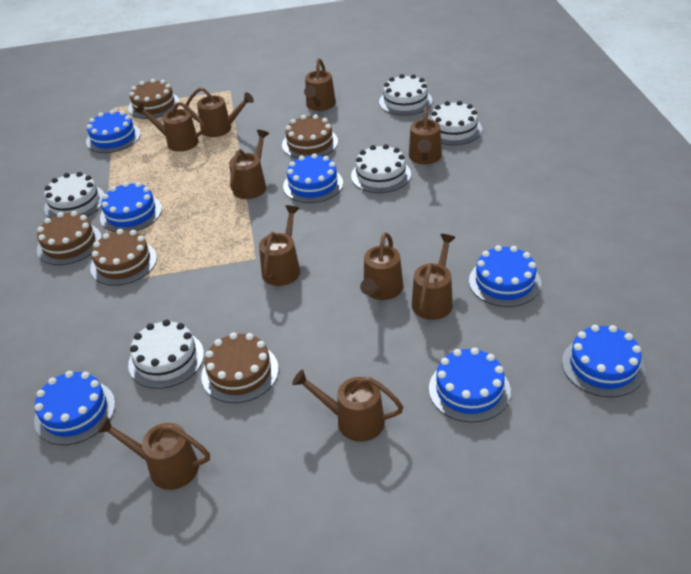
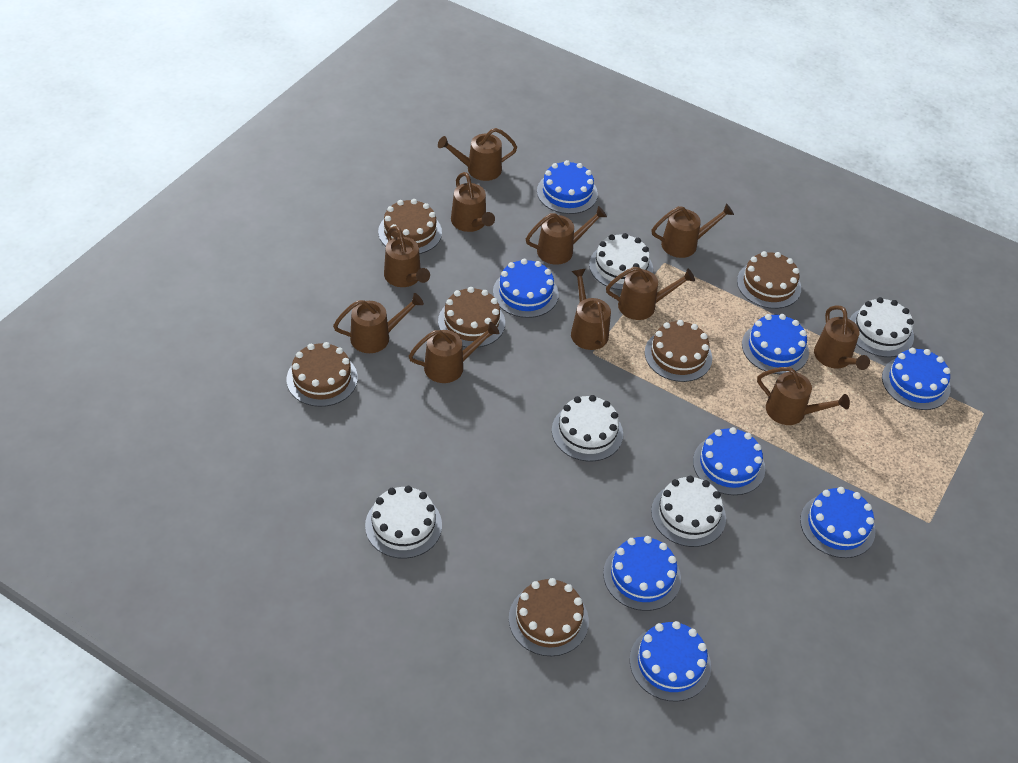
blue cake: [34,371,115,445] [86,110,141,153] [100,182,162,232] [283,153,343,203] [429,347,511,423] [469,245,541,307] [562,325,645,397] = 7 -> [493,259,559,318] [537,160,598,214] [603,536,681,611] [630,621,711,701] [693,427,765,495] [742,314,809,374] [800,487,875,558] [882,348,951,410] = 8
brown cake: [37,211,102,265] [90,229,157,286] [128,79,180,119] [201,332,279,403] [282,114,338,159] = 5 -> [287,342,358,407] [378,199,442,254] [438,287,505,347] [509,578,589,656] [645,320,712,382] [737,251,801,309] = 6
brown watering can: [97,416,210,490] [135,102,205,152] [184,87,254,137] [229,130,269,199] [259,205,300,286] [292,369,403,442] [304,58,336,111] [360,232,403,300] [409,107,442,164] [412,234,456,320] = 10 -> [333,293,424,353] [384,226,430,287] [409,322,499,383] [438,128,517,181] [451,172,495,232] [526,206,607,265] [571,269,611,350] [606,267,695,320] [652,203,734,258] [757,367,850,425] [814,305,870,370] = 11

